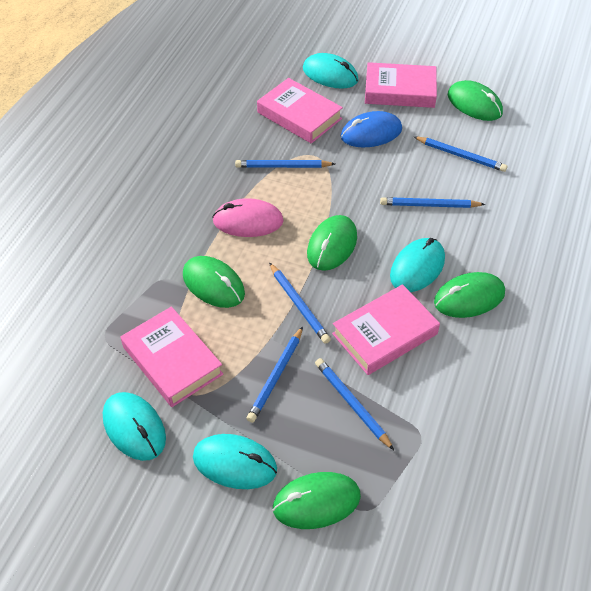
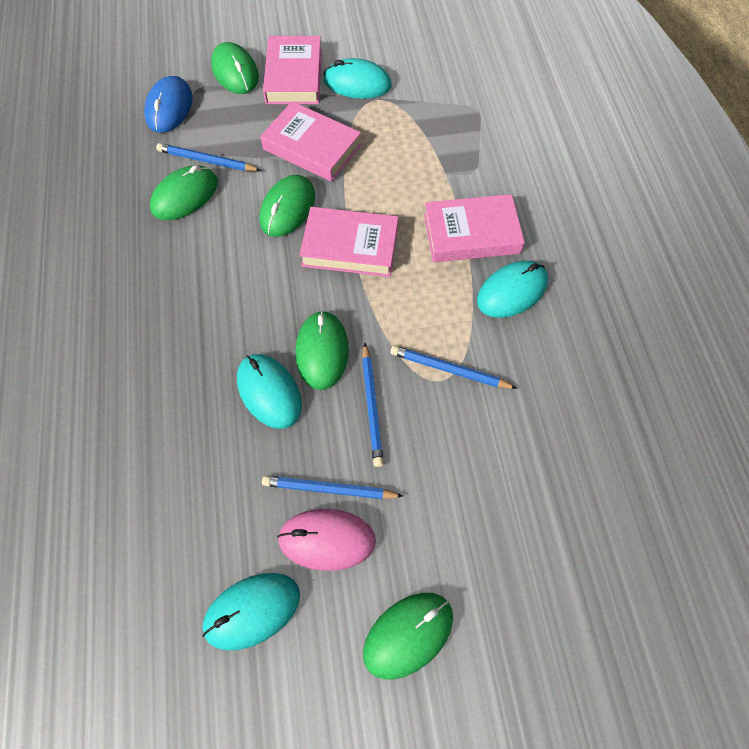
blue pencil: [235,160,335,168] [246,326,303,423] [269,262,331,344] [315,358,394,450] [380,197,486,208] [414,137,507,172] = 6 -> [156,143,262,171] [262,476,403,499] [362,343,384,467] [390,345,517,389] = 4

